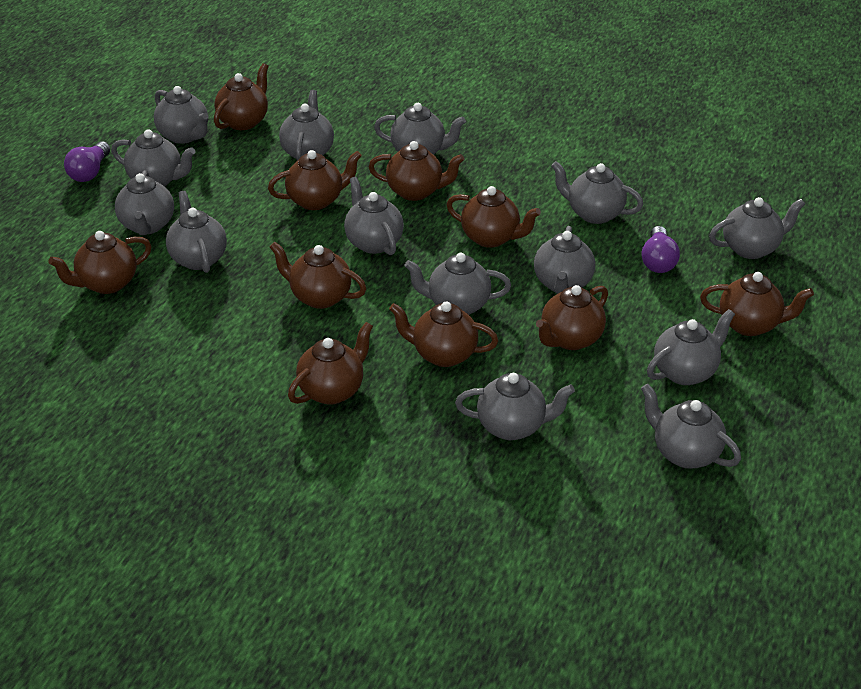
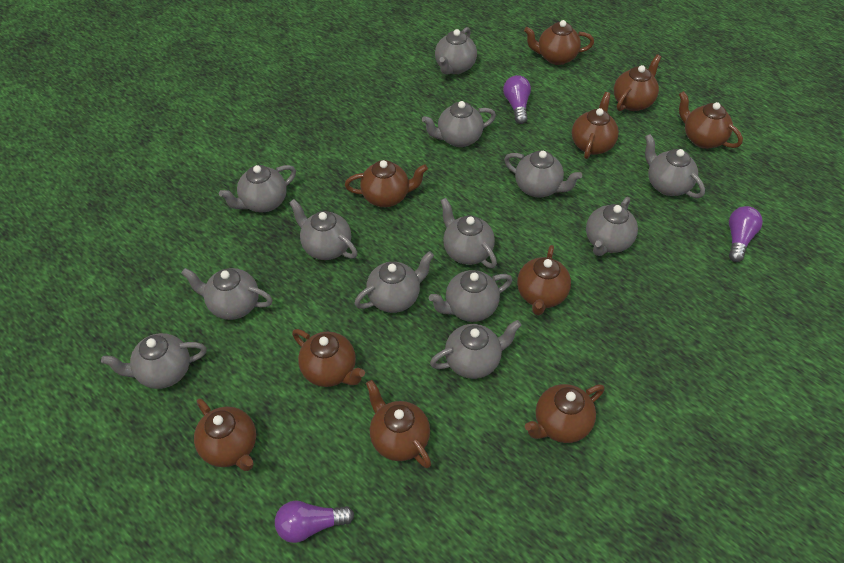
grey teapot: [111,129,195,186] [115,170,174,235] [154,86,209,144] [166,191,227,273] [279,90,334,161] [344,177,404,255] [374,103,466,155] [405,253,511,315] [455,373,575,440] [534,226,595,294] [551,161,644,224] [641,384,741,469] [647,309,735,385] [709,197,805,259] = 14 -> [101,333,207,389] [181,268,273,320] [219,165,296,213] [289,199,357,260] [354,251,434,313] [422,101,496,147] [429,270,512,322] [430,320,521,379] [435,27,477,75] [440,198,497,268] [504,151,582,197] [586,197,638,256] [645,134,705,198] = 13
purple light bulb: [64,141,110,182] [642,226,680,273] = 2 -> [275,501,355,543] [503,75,531,124] [729,206,763,262] = 3

